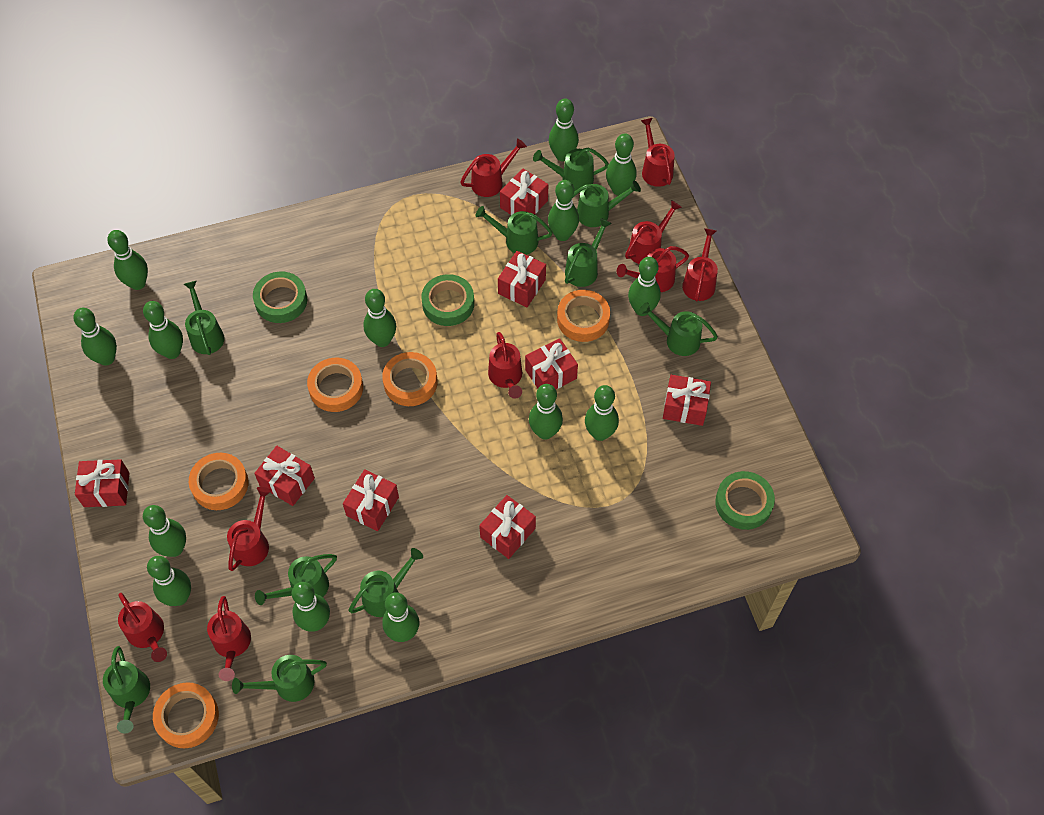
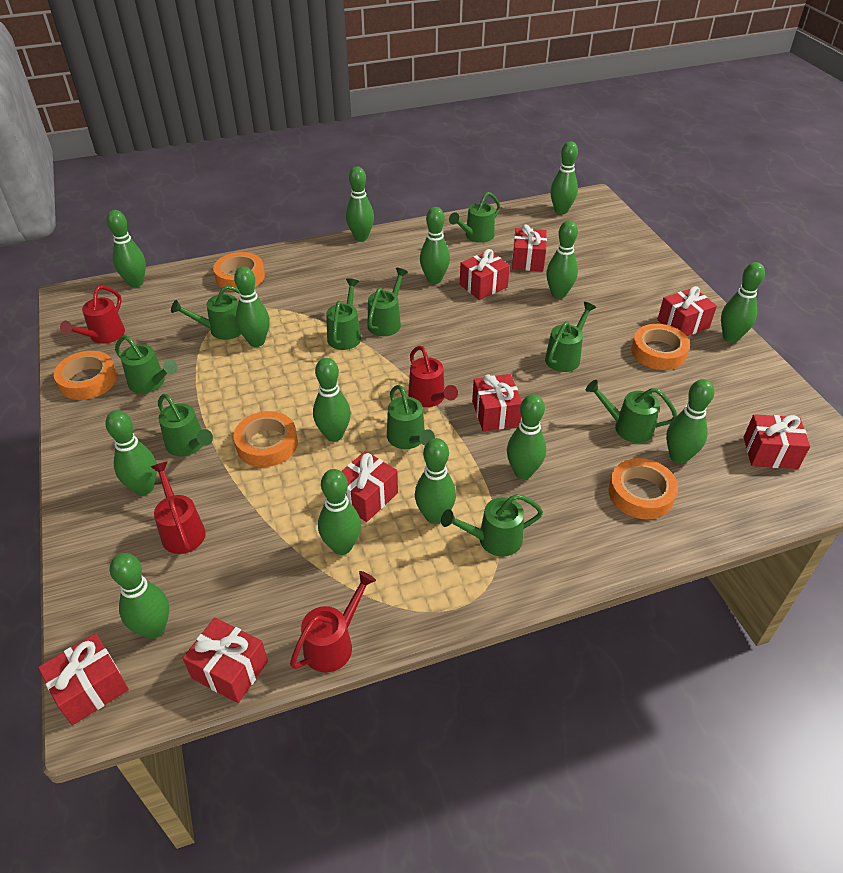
green tape: [253,271,307,323] [421,274,474,326] [715,471,775,530] = 3 -> none = 0
red watering can: [118,593,167,662] [207,596,251,681] [227,487,271,571] [460,139,527,197] [488,332,522,399] [617,246,689,292] [625,200,682,264] [641,118,675,187] [682,228,718,301] = 9 -> [60,286,125,344] [151,462,206,554] [290,571,376,673] [408,346,458,407] = 4

